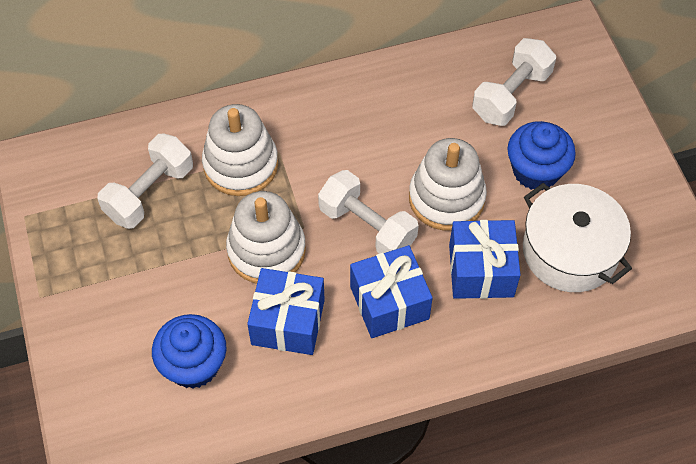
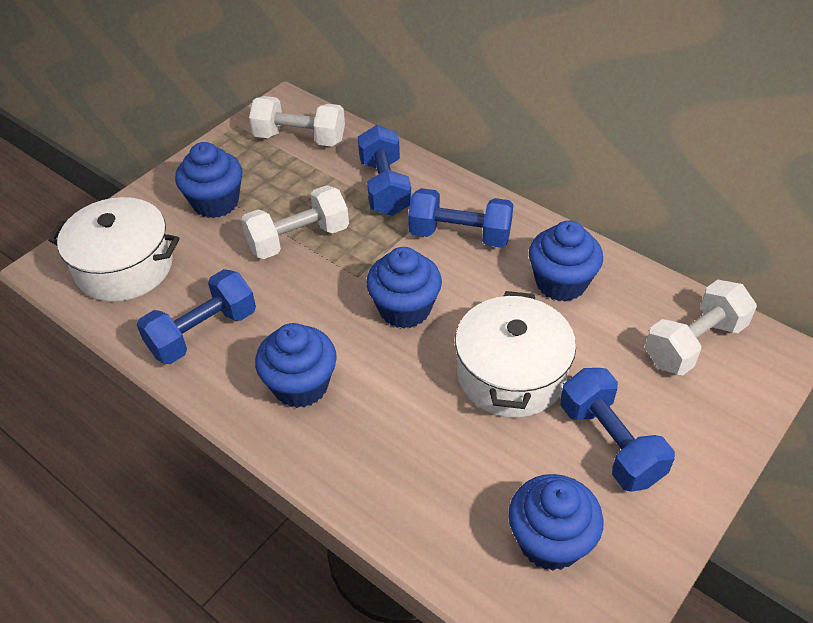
blue cupcake: [152,314,227,389] [507,121,576,190] = 2 -> [175,142,243,218] [255,323,337,408] [366,247,442,329] [508,474,604,571] [529,221,603,301] = 5
blue dumbbell: none = 0 -> [137,269,256,364] [358,125,411,216] [408,188,514,248] [560,368,675,492] = 4
blue gift: [247,268,325,355] [350,245,433,338] [449,220,521,299] = 3 -> none = 0
white pot: [523,183,632,292] = 1 -> [48,197,180,302] [455,291,576,418] = 2
white stacking toy: [202,104,278,196] [226,191,306,284] [409,138,487,231] = 3 -> none = 0

